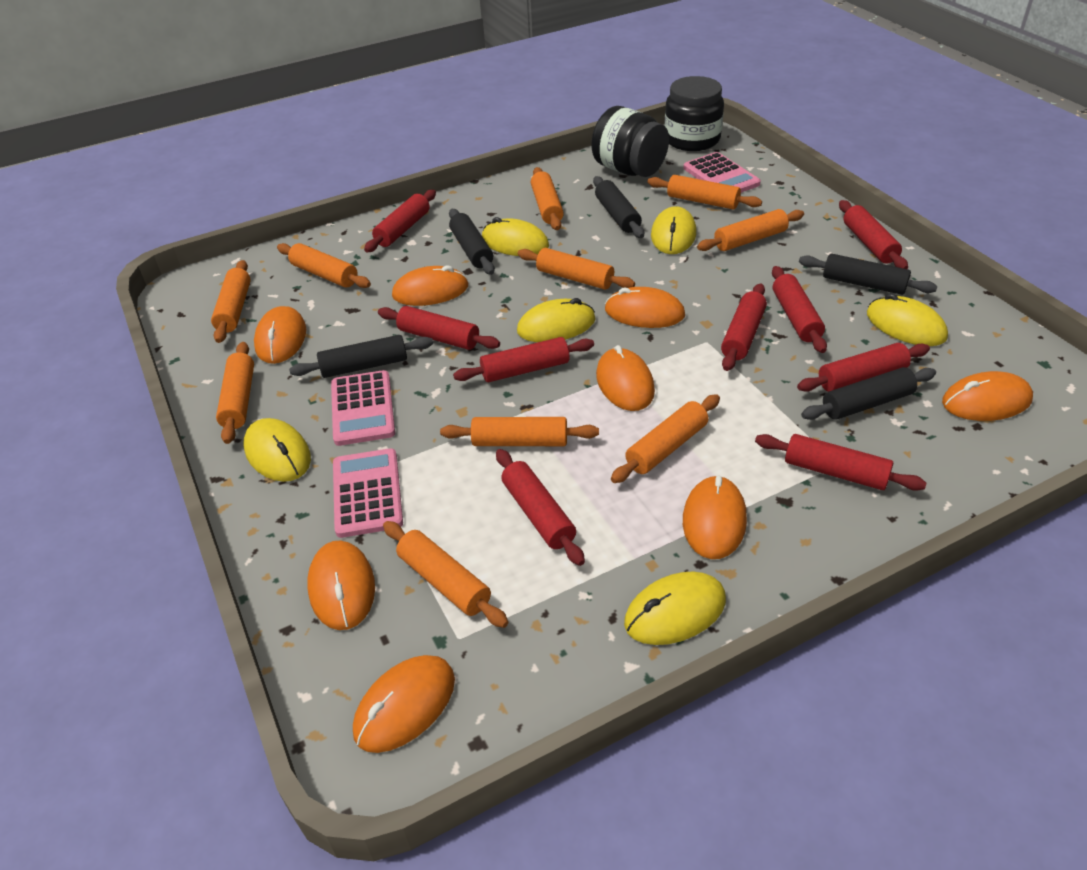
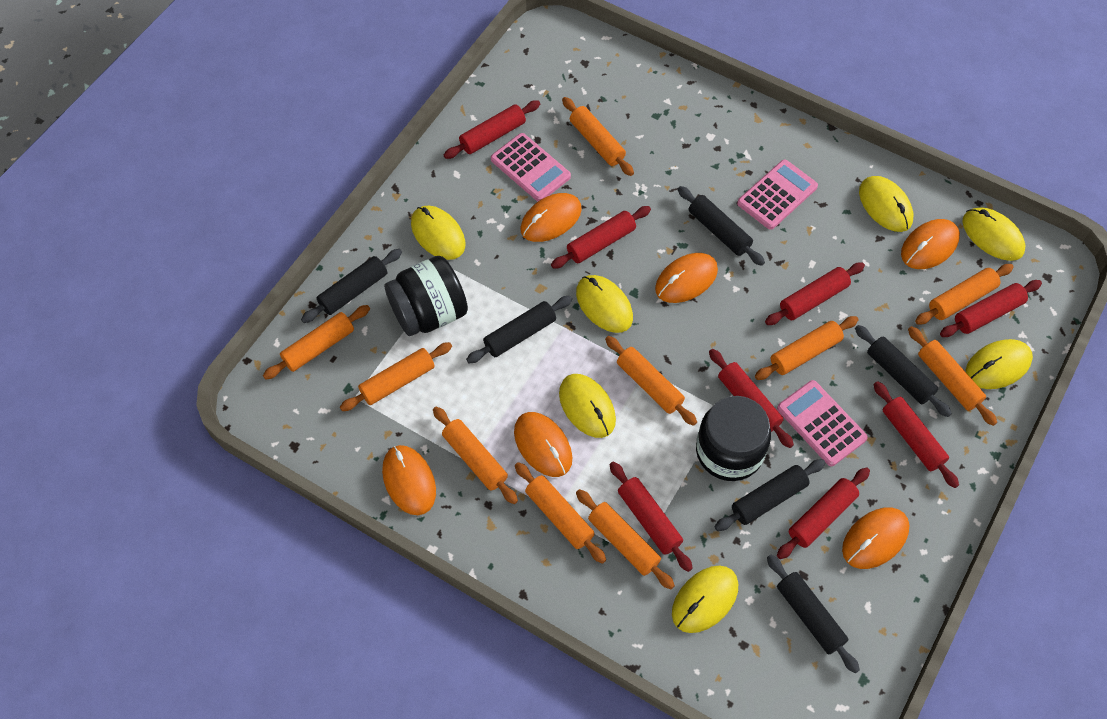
black rolling pin: [289,335,433,378] [449,209,495,275] [593,176,644,238] [799,254,937,295] [801,367,936,420] = 5 -> [301,249,402,323] [466,296,572,363] [678,186,765,266] [715,459,825,531] [767,555,860,673] [855,325,952,417] = 6
orange mouse: [254,306,306,364] [307,540,375,630] [353,655,455,753] [392,265,468,306] [596,345,655,411] [605,287,685,328] [683,475,747,559] [942,371,1033,421] = 8 -> [382,445,436,515] [514,412,572,477] [520,193,582,242] [655,253,718,303] [842,508,909,569] [901,219,960,269] = 6
red rolling pin: [364,190,436,252] [378,306,500,350] [453,337,594,382] [496,449,585,566] [721,283,767,371] [755,434,926,491] [772,266,827,353] [797,343,930,392] [839,200,908,269] = 9 -> [444,100,540,159] [551,206,651,269] [610,461,693,572] [709,349,794,448] [765,262,865,325] [777,467,870,559] [874,381,959,488] [940,280,1042,337] = 8
yellow mouse: [244,418,311,482] [482,217,549,256] [517,298,596,342] [624,571,726,645] [651,206,696,254] [867,293,948,346] = 6 -> [411,206,466,260] [559,374,616,438] [576,275,633,333] [672,566,738,633] [859,176,914,232] [962,207,1025,261] [966,339,1033,389] = 7

